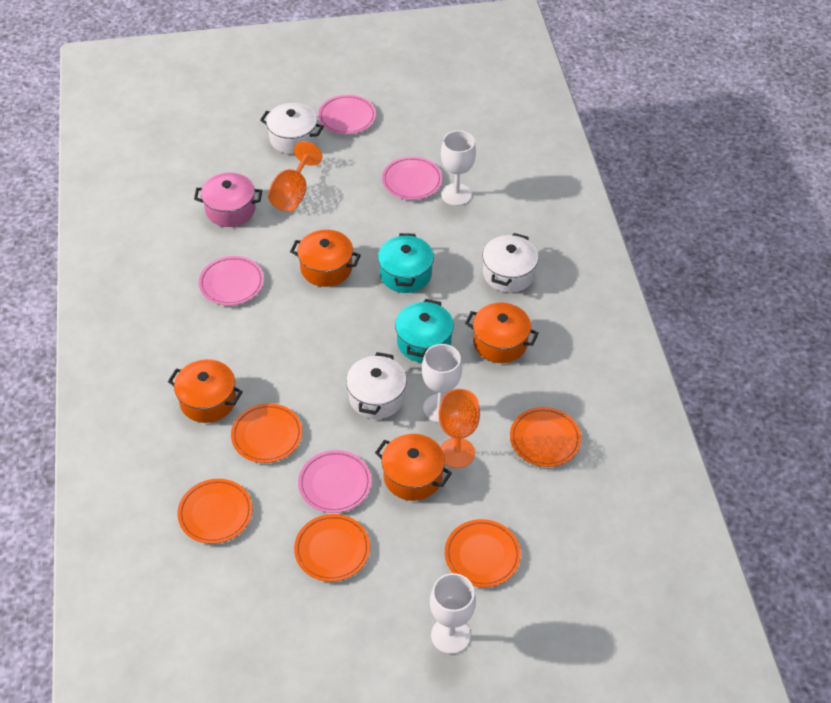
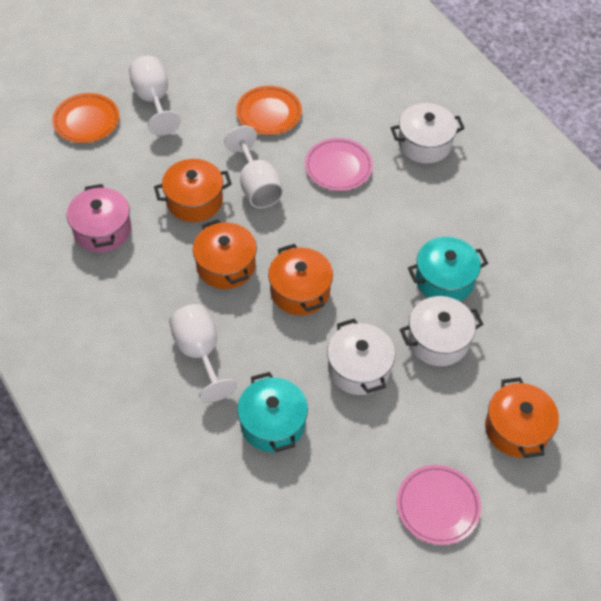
orange goblet: [268,141,322,212] [438,389,480,468] = 2 -> none = 0
orange plate: [177,479,252,544] [231,403,302,463] [294,514,370,582] [445,519,521,587] [510,407,581,467] = 5 -> [52,93,119,143] [236,86,302,135] = 2
pink plate: [199,256,264,306] [298,450,371,513] [318,95,376,134] [382,156,442,200] = 4 -> [305,138,373,191] [397,465,481,545] = 2

